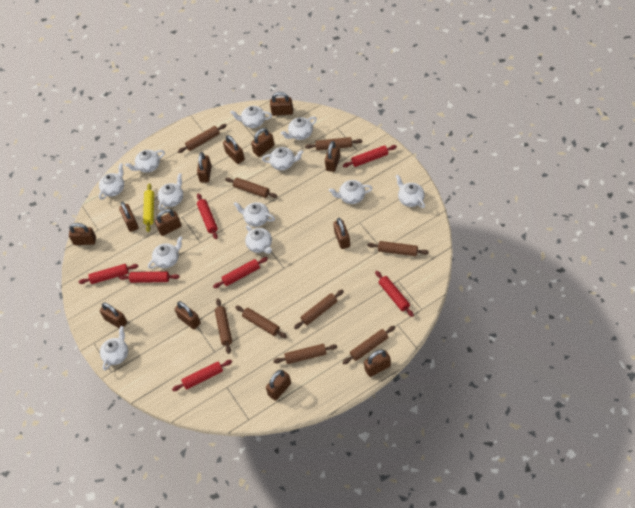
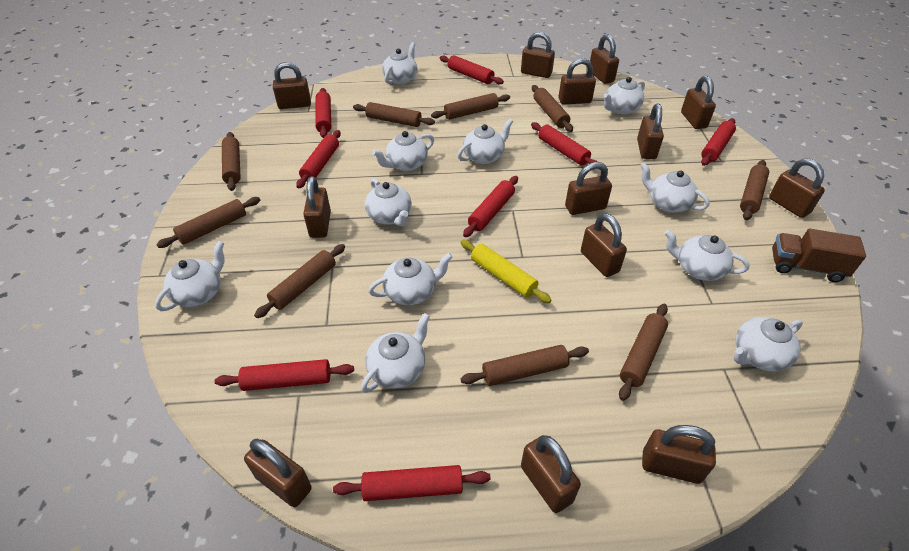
brown truck: none = 0 -> [772,229,866,282] = 1
red rolling pin: [79,264,139,284] [119,271,180,283] [172,360,232,391] [197,194,218,239] [213,257,268,288] [343,145,397,167] [375,271,414,317] = 7 -> [215,359,354,391] [296,130,341,189] [315,88,331,138] [333,465,491,501] [440,55,504,84] [463,176,518,237] [531,122,598,165] [701,118,736,166] = 8
white teapot: [99,163,124,200] [100,326,128,370] [125,150,165,173] [148,236,182,269] [158,173,183,210] [230,106,272,128] [234,202,275,227] [245,225,272,254] [262,147,303,170] [281,117,317,140] [329,180,372,204] [396,175,425,208] = 12 -> [155,241,225,311] [361,313,430,393] [365,178,412,226] [368,253,453,305] [372,131,434,171] [382,42,418,84] [458,119,513,164] [604,77,645,114] [640,162,710,212] [664,229,750,281] [734,317,803,371] = 11

